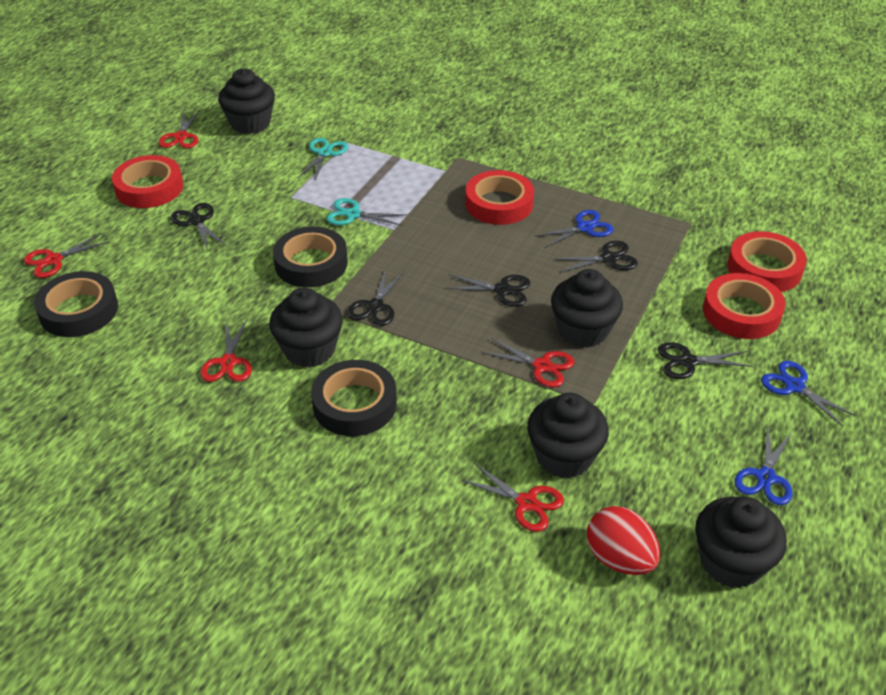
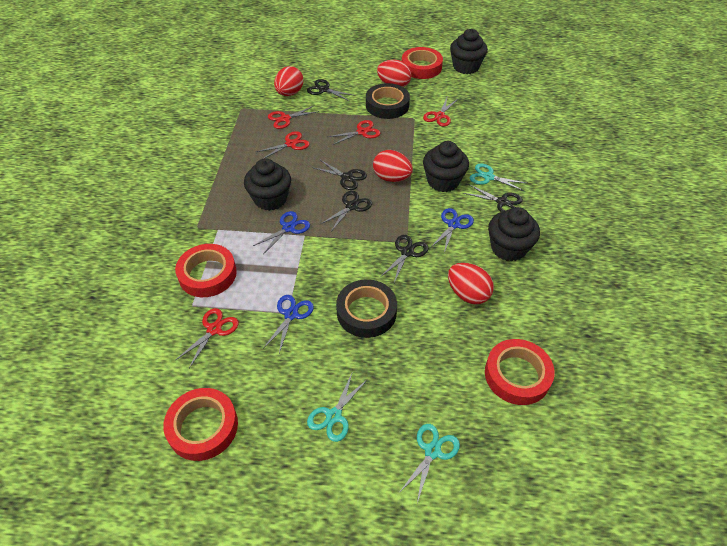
black cupcake: [218,68,275,134] [269,288,343,367] [527,393,609,478] [551,269,623,348] [695,496,787,588] = 5 -> [244,158,291,211] [423,141,469,192] [450,29,488,74] [488,207,540,262] = 4
black tape: [34,271,118,337] [273,227,348,287] [311,360,397,436] = 3 -> [336,279,397,338] [366,83,410,119] = 2
red egg: [587,506,661,575] = 1 -> [274,66,303,96] [373,150,413,182] [377,60,412,87] [448,263,494,305] = 4
turquoise scissors: [298,138,348,181] [326,198,407,226] = 2 -> [307,371,368,442] [399,424,460,503] [470,164,526,191] = 3

